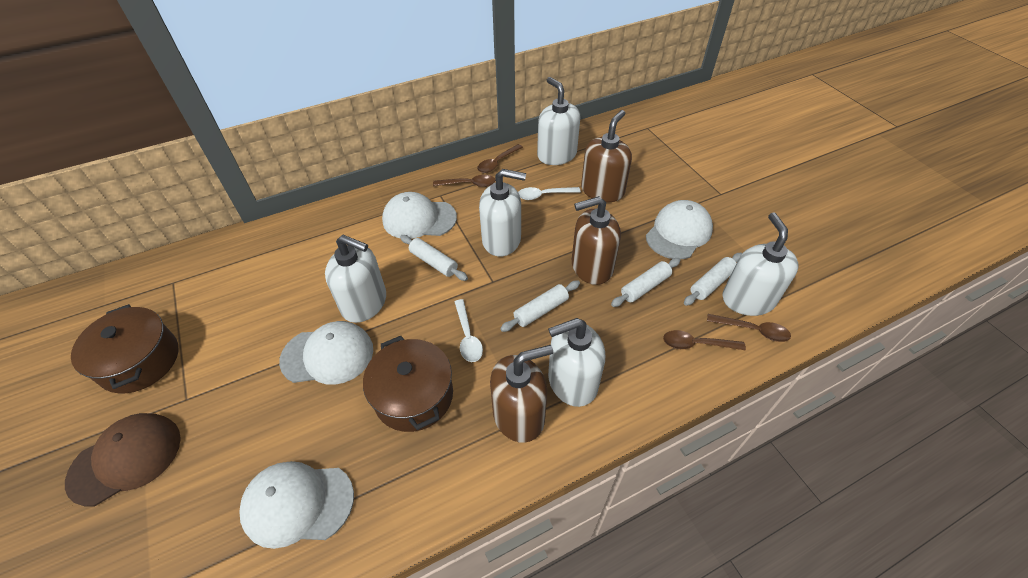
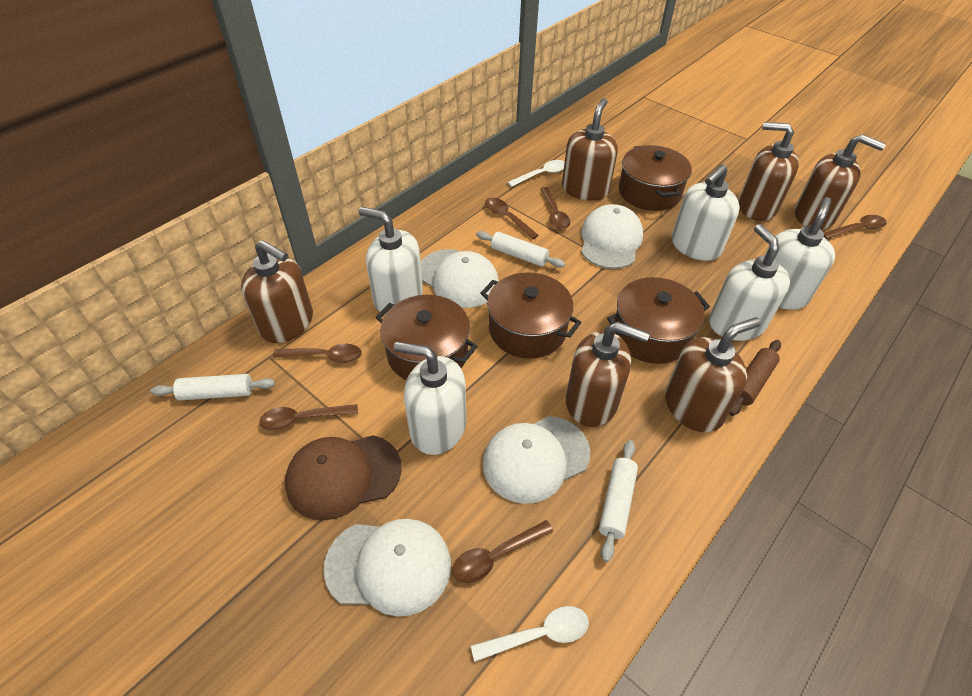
brown pot: [71,304,178,393] [363,336,453,432] = 2 -> [376,295,478,380] [481,272,581,359] [607,277,710,364] [619,145,692,211] = 4
brown rolling pin: none = 0 -> [730,340,781,416] = 1
brown soap dispenser: [490,345,553,443] [572,196,621,285] [581,110,632,202] = 3 -> [241,240,313,343] [562,98,618,201] [566,322,650,427] [665,317,761,433] [738,122,799,221] [795,134,886,230] = 6
brown spoon: [433,175,496,187] [477,144,523,173] [663,330,746,350] [707,314,791,342] = 4 -> [259,404,358,430] [273,344,362,363] [452,520,553,583] [485,198,539,239] [540,187,570,229] [824,215,887,239] = 6
white rolling pin: [400,235,468,281] [500,280,580,332] [611,258,681,307] [684,253,742,306] = 4 -> [151,374,275,400] [476,231,565,268] [599,440,638,562] = 3

